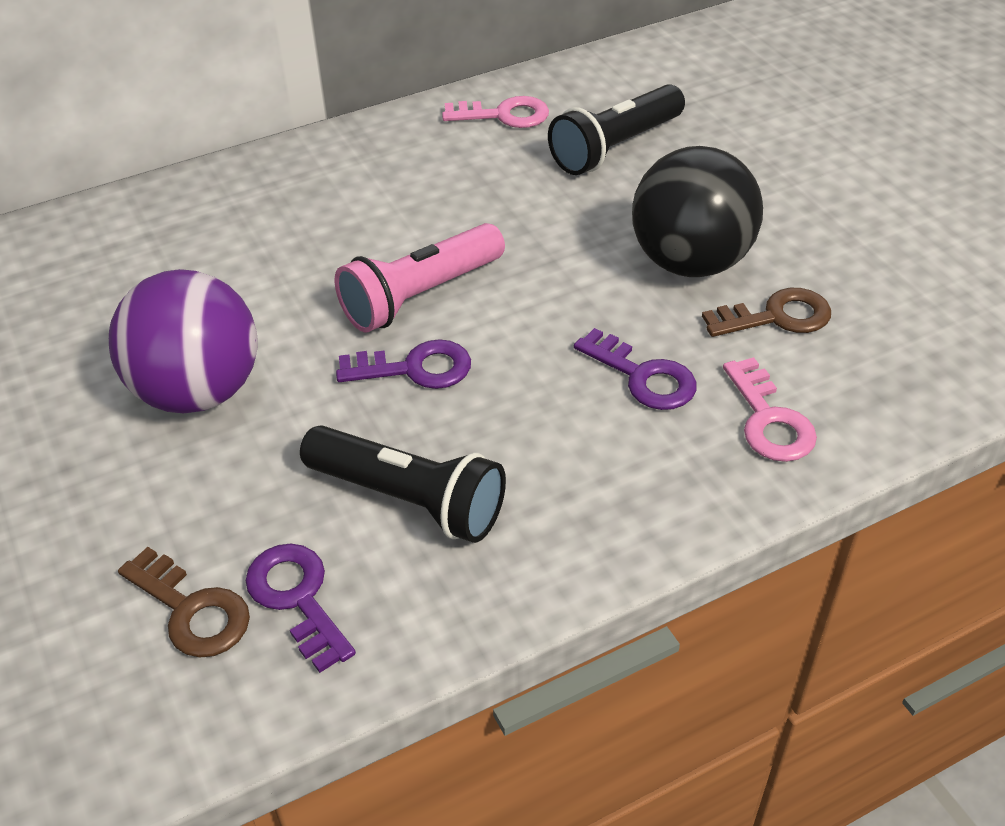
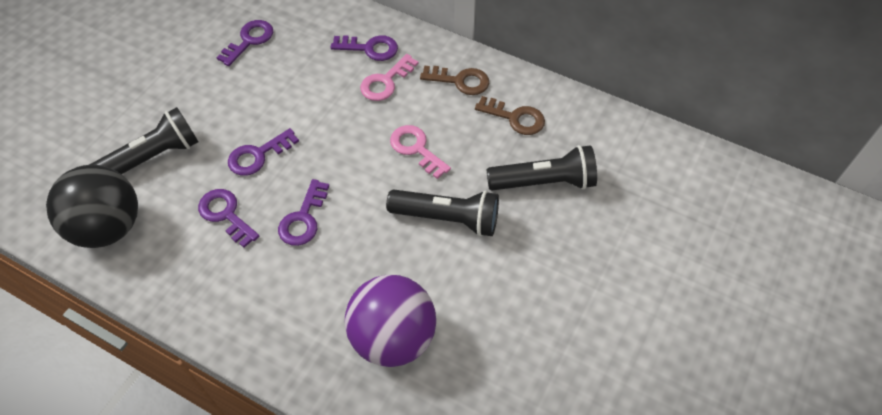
black flashlight: [300,425,506,543] [548,84,685,175] = 2 -> [89,107,199,174] [386,189,499,237] [486,145,597,190] = 3
pink flashlight: [335,223,505,333] = 1 -> none = 0
purple key: [246,544,356,673] [336,339,471,389] [574,328,697,410] = 3 -> [198,189,260,248] [216,20,273,66] [228,128,299,176] [278,179,329,246] [330,35,398,61] = 5

